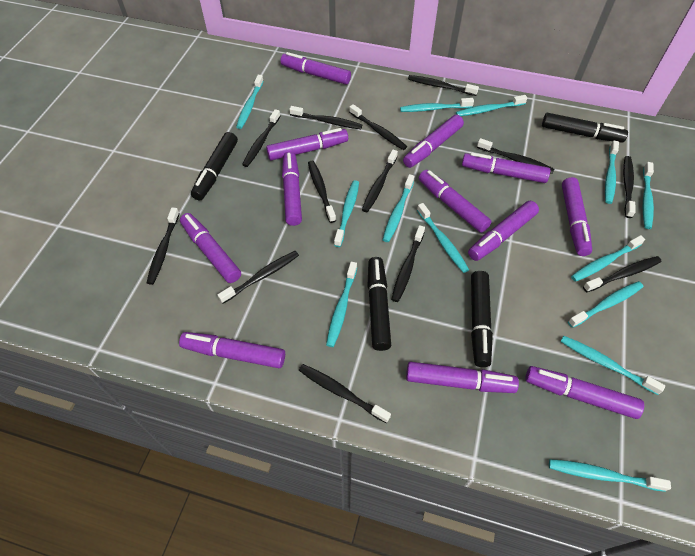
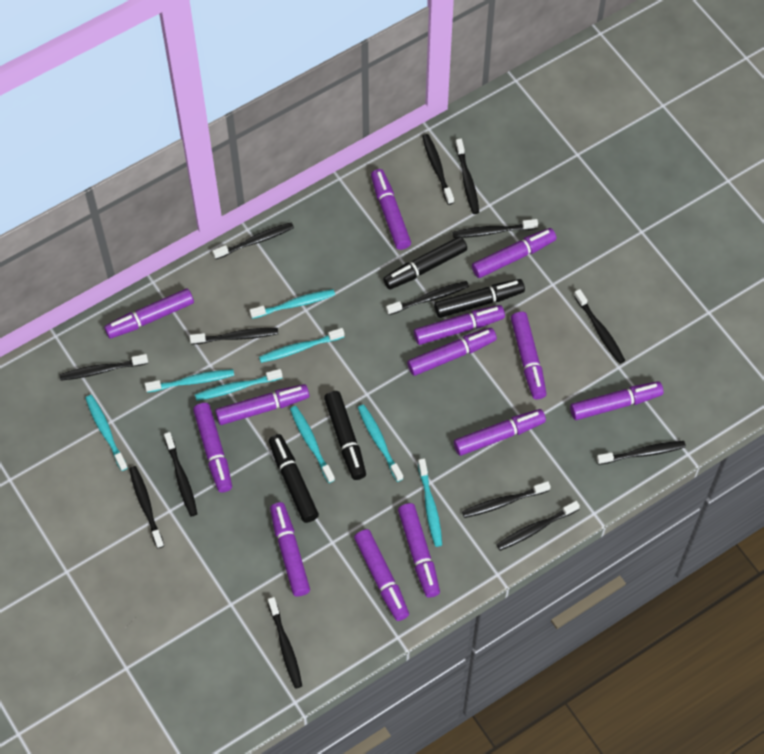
black toothbrush: [147,207,180,285] [217,251,299,304] [242,109,280,167] [289,106,362,129] [299,364,391,423] [308,161,336,223] [349,104,407,150] [362,150,398,212] [391,225,425,302] [408,75,479,96] [477,138,554,174] [583,256,662,292] [623,156,636,218] = 13 -> [59,354,148,381] [129,466,164,548] [164,432,197,517] [190,328,278,345] [213,222,294,259] [268,597,302,689] [386,281,469,315] [422,134,454,205] [452,219,538,238] [455,138,479,214] [462,481,551,518] [496,501,580,551] [574,289,625,364] [597,441,686,465] = 14
purple marker: [179,332,285,368] [180,213,241,283] [266,128,348,161] [281,52,351,84] [282,152,302,226] [403,115,464,168] [406,362,519,393] [419,170,492,233] [462,152,550,183] [468,201,539,261] [525,366,644,419] [562,177,592,256] = 12 -> [104,289,194,339] [193,403,232,493] [215,384,309,425] [270,502,310,597] [354,529,409,621] [371,169,411,250] [398,503,440,598] [407,328,497,376] [414,305,505,345] [454,409,546,456] [472,228,556,278] [511,312,547,400] [570,381,664,420] = 13
turquoise toothbrush: [236,75,264,129] [326,262,357,347] [334,180,359,247] [382,174,415,242] [400,98,474,112] [417,203,469,273] [456,95,527,116] [549,459,671,492] [560,336,665,395] [568,281,643,328] [571,235,645,282] [605,141,619,204] [643,162,654,229] = 13 -> [85,395,128,471] [145,369,234,392] [195,369,283,401] [250,289,335,319] [259,328,345,363] [290,406,335,483] [358,404,403,482] [418,459,442,547] = 8

